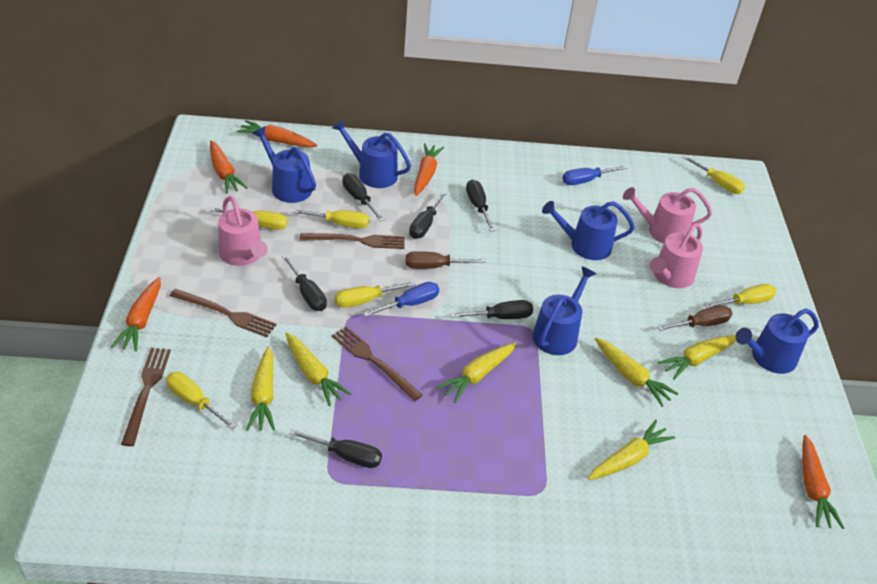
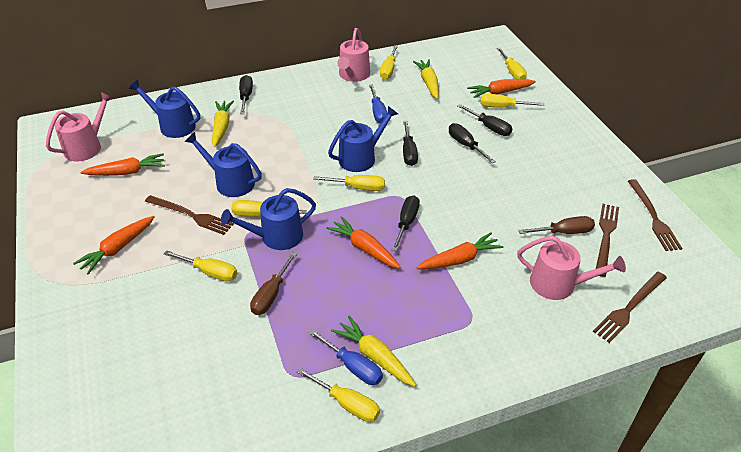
black screwdriver: [282,255,327,311] [289,429,382,468] [342,173,385,222] [409,191,447,239] [450,300,533,319] [466,180,495,232] = 6 -> [239,75,253,114] [392,195,420,251] [403,121,418,166] [449,123,496,163] [458,104,512,136] = 5
blue watering can: [252,127,316,203] [332,119,411,188] [533,266,596,355] [542,201,635,260] [736,309,819,374] = 5 -> [129,80,200,138] [185,132,262,197] [221,188,316,250] [328,106,398,172] = 4
yellow carrot: [246,346,275,431] [286,333,352,406] [436,343,516,403] [588,420,675,480] [595,338,679,407] [658,335,736,380] = 6 -> [212,101,234,147] [331,316,416,386] [413,59,439,99] = 3
yellow screwdriver: [166,372,236,430] [210,207,288,230] [292,209,369,229] [335,281,416,308] [683,155,745,194] [705,284,776,308] = 6 -> [164,250,237,282] [231,200,307,217] [297,368,380,422] [313,175,385,191] [380,45,398,80] [480,94,544,108] [497,47,527,79] = 7

